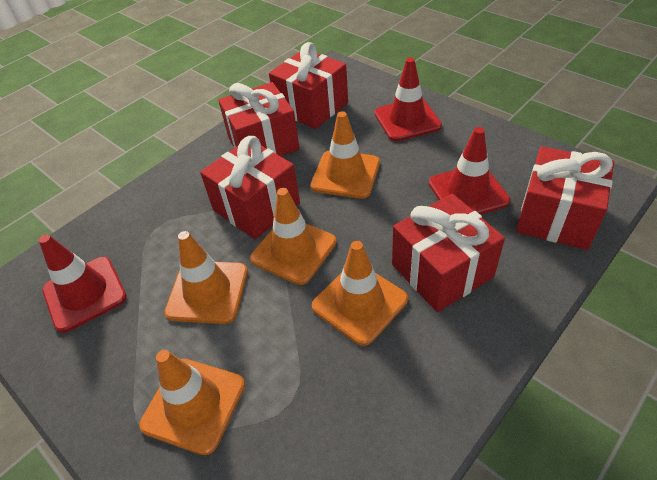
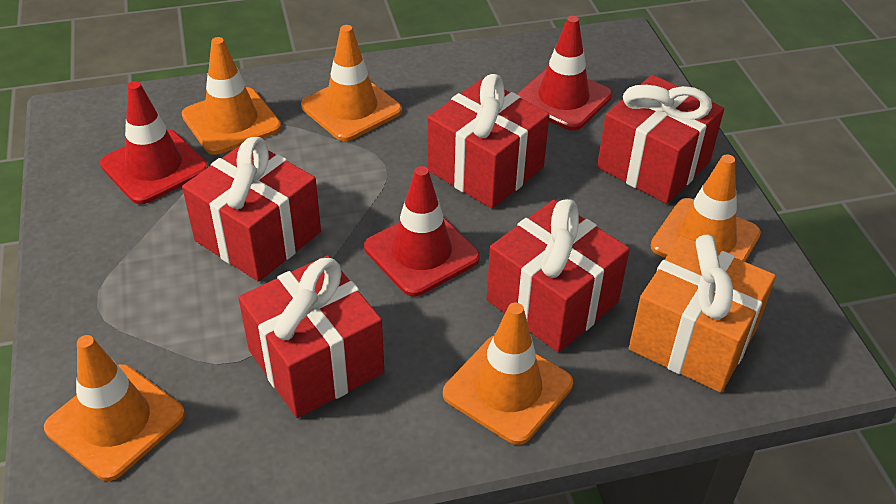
orange gift: none = 0 -> [629,235,776,393] = 1

